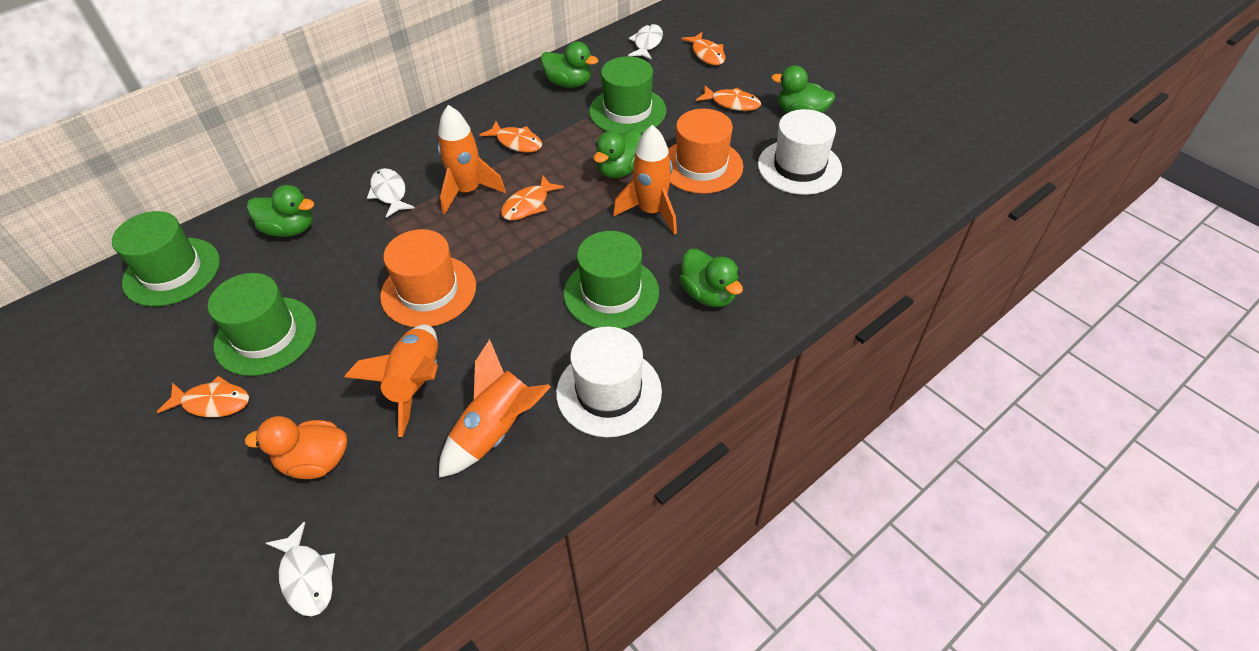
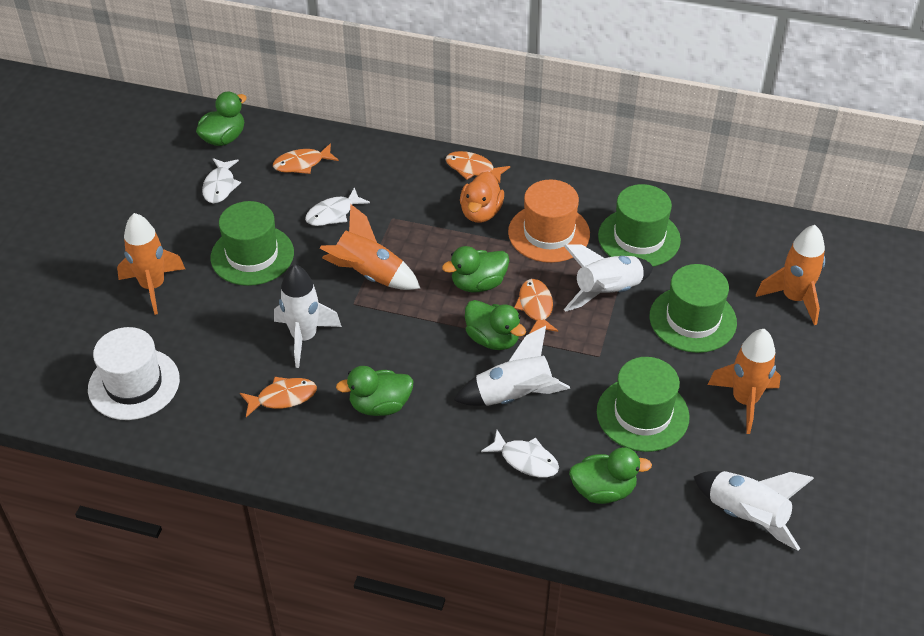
orange fish: [157,376,249,417] [480,121,542,152] [501,176,564,220] [681,32,725,65] [696,85,761,111] = 5 -> [240,377,317,417] [273,143,339,174] [445,151,510,183] [514,279,558,334] = 4
orange hat: [380,229,476,327] [668,109,743,194] = 2 -> [508,180,590,263] = 1
white hat: [556,327,662,437] [758,109,842,195] = 2 -> [88,327,180,420] = 1
white rocket: none = 0 -> [274,264,342,368] [454,326,570,406] [564,244,653,312] [693,471,814,551] = 4

